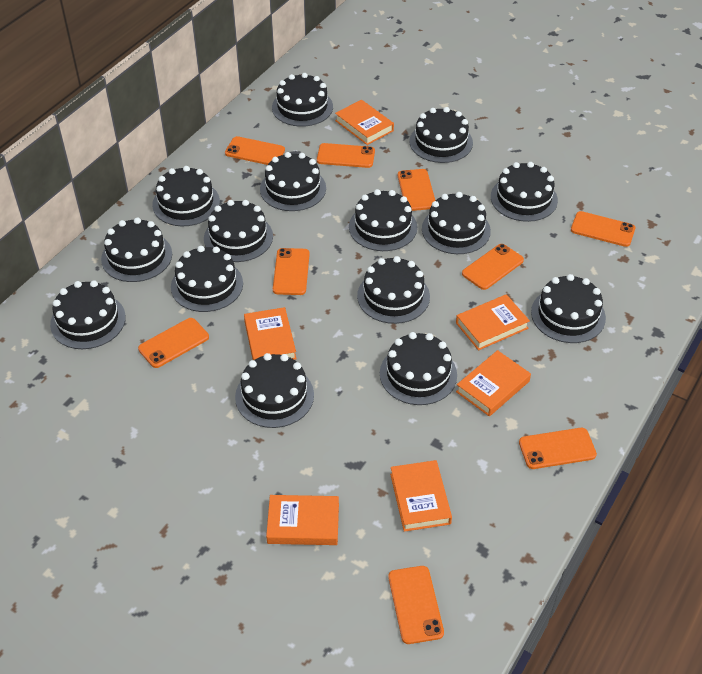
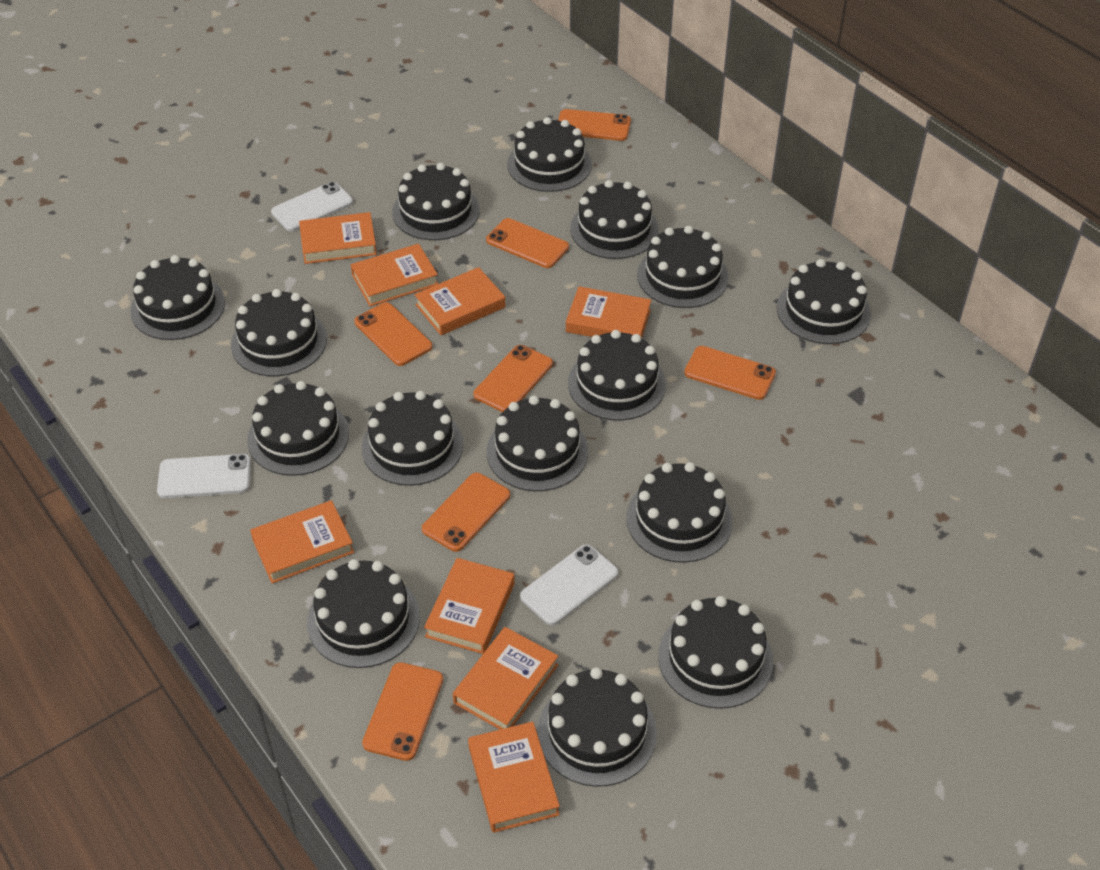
orange book: [244,307,297,360] [266,495,339,545] [335,100,394,145] [390,460,452,532] [456,294,530,350] [456,350,531,416] = 6 -> [250,500,354,583] [299,212,377,264] [351,244,438,306] [414,267,506,335] [424,558,515,654] [453,627,558,730] [468,722,560,833] [566,286,651,338] = 8
orange phone: [138,318,209,368] [225,136,285,165] [273,248,310,295] [317,143,375,168] [388,566,444,644] [398,169,435,211] [462,244,524,290] [519,428,597,469] [571,211,635,247] = 9 -> [354,302,432,366] [362,662,443,761] [422,473,510,552] [473,345,553,412] [486,218,569,268] [558,109,631,141] [684,346,776,400] = 7
white phone: none = 0 -> [157,454,251,498] [271,182,353,231] [520,544,619,625] = 3

